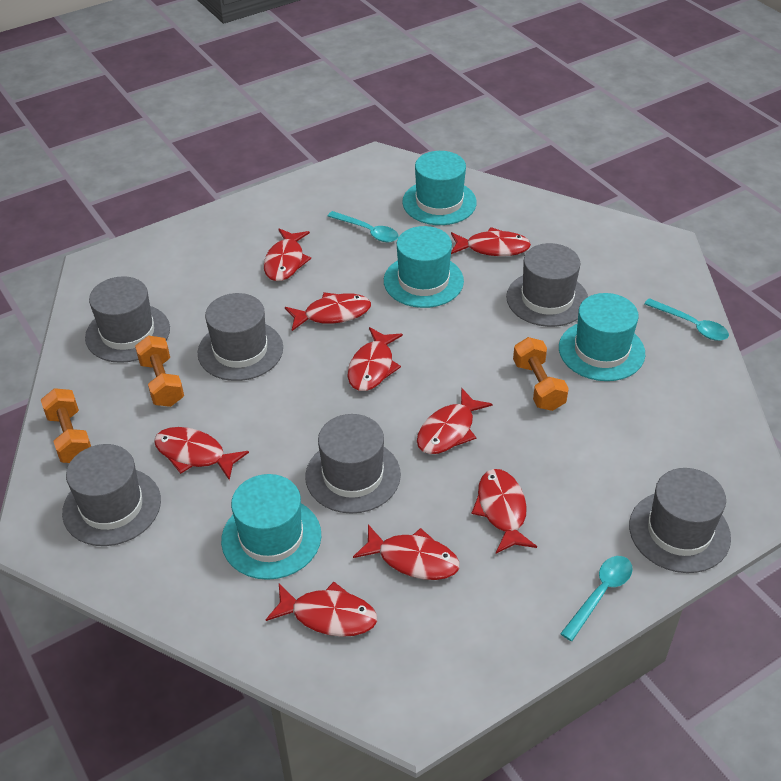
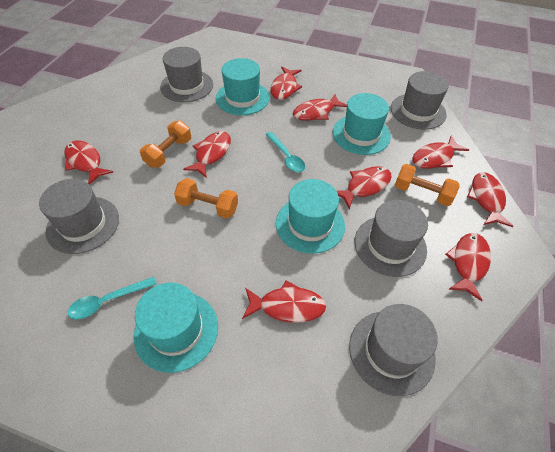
grey hat: [62,444,161,546] [85,276,170,363] [198,293,283,381] [305,414,401,514] [506,243,588,327] [629,468,731,573] = 6 -> [39,179,119,254] [160,47,213,102] [349,304,438,396] [354,200,428,277] [391,71,449,130] = 5
turquoise spoon: [328,211,398,242] [560,556,633,641] [645,298,729,341] = 3 -> [68,277,157,320] [266,132,305,172] = 2

